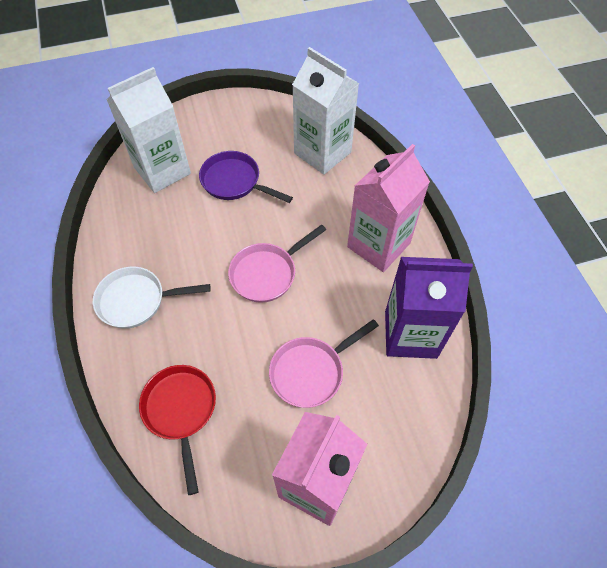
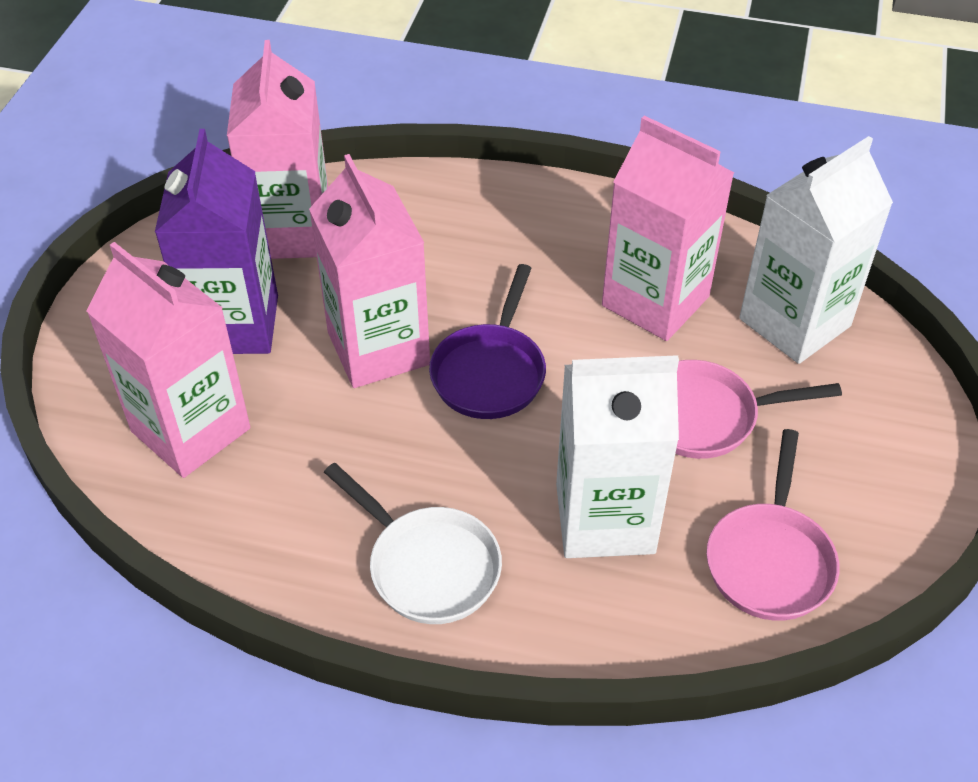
pink carton: [272,412,367,526] [347,144,430,272] = 2 -> [86,242,250,478] [227,40,328,259] [309,154,430,388] [602,116,734,341] = 4
red pan: [139,365,216,495] = 1 -> none = 0

